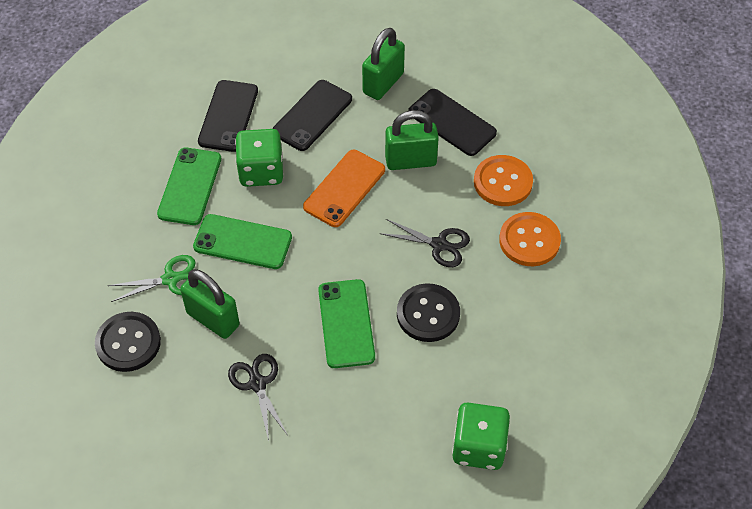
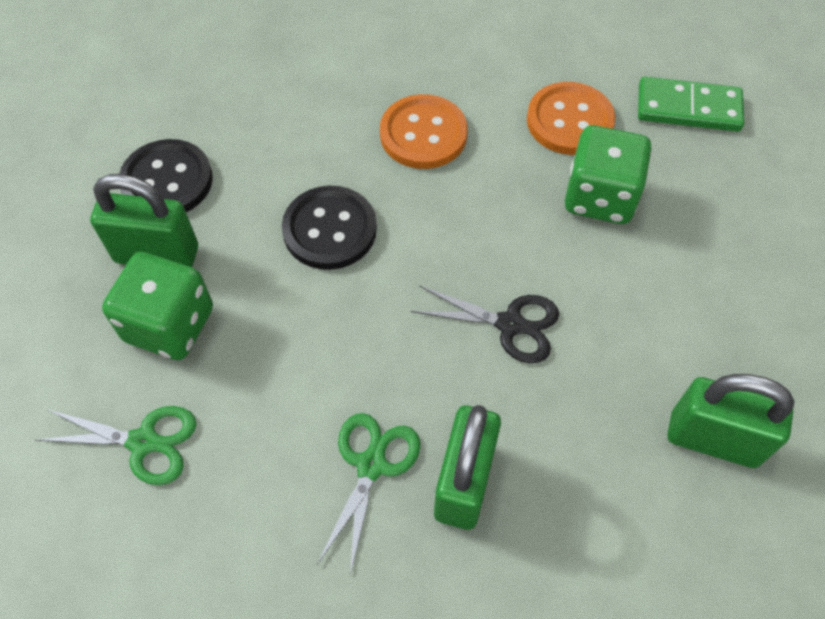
black phone: [198,80,258,152] [272,80,352,151] [408,89,497,156] = 3 -> none = 0
black scissors: [228,354,287,441] [379,219,470,267] = 2 -> [411,286,559,363] = 1
green domino: none = 0 -> [638,77,744,132] = 1
green phone: [157,148,221,225] [193,214,292,269] [318,279,375,368] = 3 -> none = 0
green scissors: [108,255,196,302] = 1 -> [37,406,196,485] [317,413,420,575] = 2
orange phone: [303,150,385,227] = 1 -> none = 0

